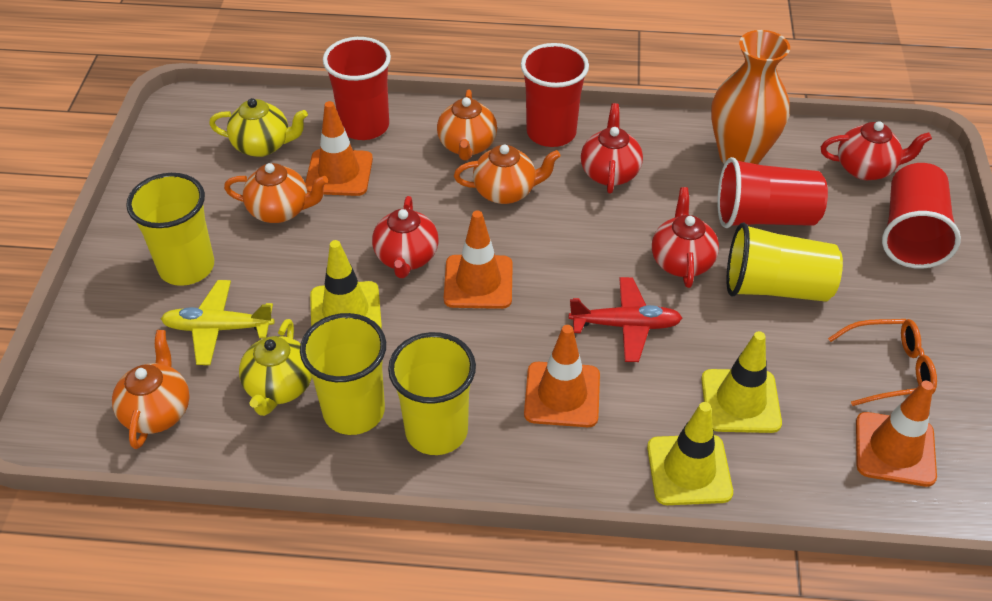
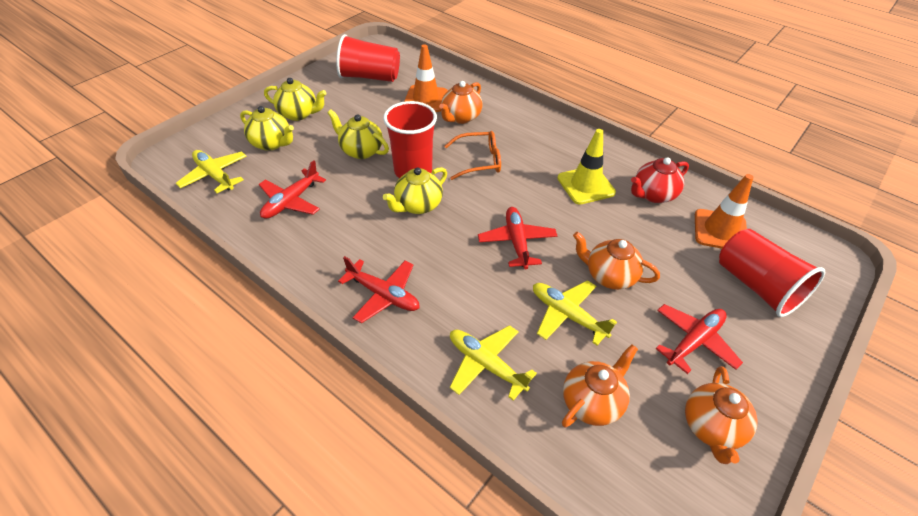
orange traffic cone: [305,101,373,196] [444,210,513,309] [524,325,600,427] [856,381,937,487] = 4 -> [404,44,448,112] [695,174,753,249] = 2
orange vase: [711,30,790,164] = 1 -> none = 0
red cup: [323,37,391,140] [521,43,589,147] [717,157,828,228] [882,163,961,269] = 4 -> [336,34,400,82] [383,101,437,178] [719,229,825,317] = 3
red plane: [569,277,682,362] = 1 -> [259,160,326,219] [338,256,420,323] [478,207,557,269] [656,304,743,374] = 4
red teapot: [372,196,439,278] [581,103,643,194] [652,187,719,288] [821,121,932,180] = 4 -> [631,157,689,203] = 1
yellow cup: [126,173,214,286] [300,313,386,435] [388,332,476,455] [726,222,843,302] = 4 -> none = 0
yellow plane: [161,280,275,365] = 1 -> [176,150,247,193] [450,325,537,401] [533,280,617,345] = 3
yellow teapot: [209,98,308,157] [239,319,312,416] = 2 -> [240,106,294,151] [264,78,327,121] [327,109,389,159] [383,167,447,214] = 4
yellow traffic cone: [310,240,382,329] [647,402,733,505] [701,331,782,433] = 3 -> [557,129,616,205] = 1

